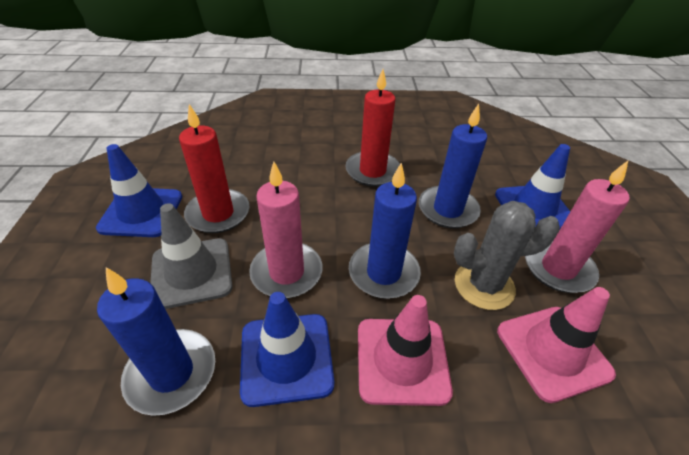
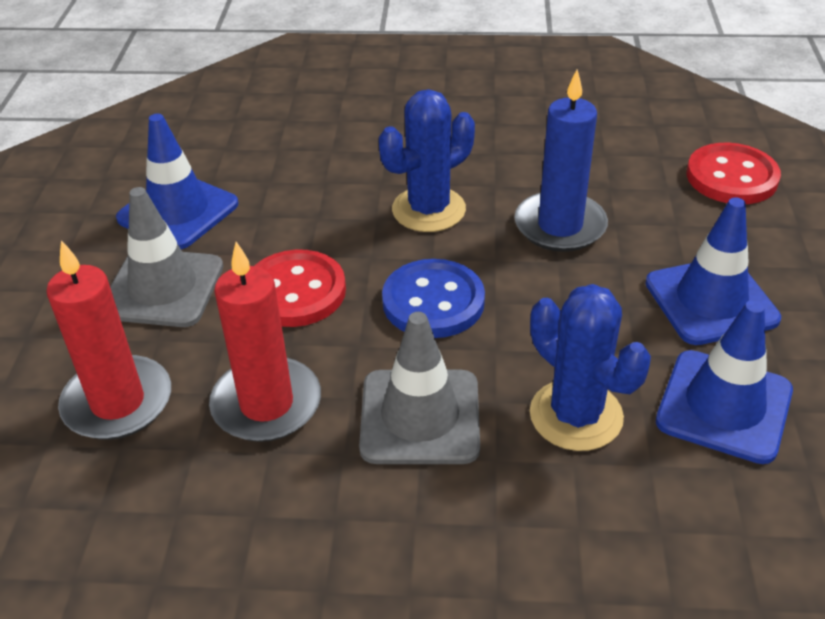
blue button: none = 0 -> [382,259,485,338] = 1
blue cactus: none = 0 -> [379,89,475,232] [530,284,651,451] = 2
blue candle: [97,267,215,416] [349,163,421,299] [419,104,487,228] = 3 -> [514,70,608,252] = 1
grey cactus: [454,201,560,310] = 1 -> none = 0
grey traffic cone: [150,203,233,309] = 1 -> [110,187,223,327] [359,312,480,464] = 2
pink candle: [249,162,323,298] [525,161,630,293] = 2 -> none = 0
pink traffic cone: [358,295,453,406] [497,287,616,403] = 2 -> none = 0
red button: none = 0 -> [255,250,346,327] [687,143,781,204] = 2

